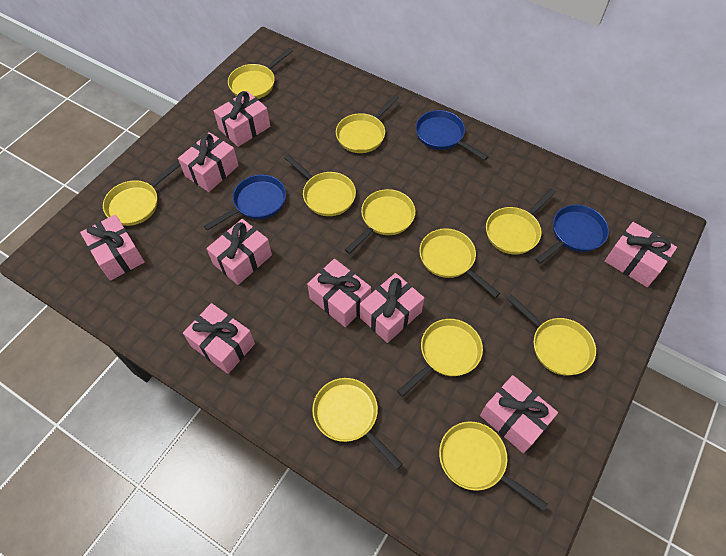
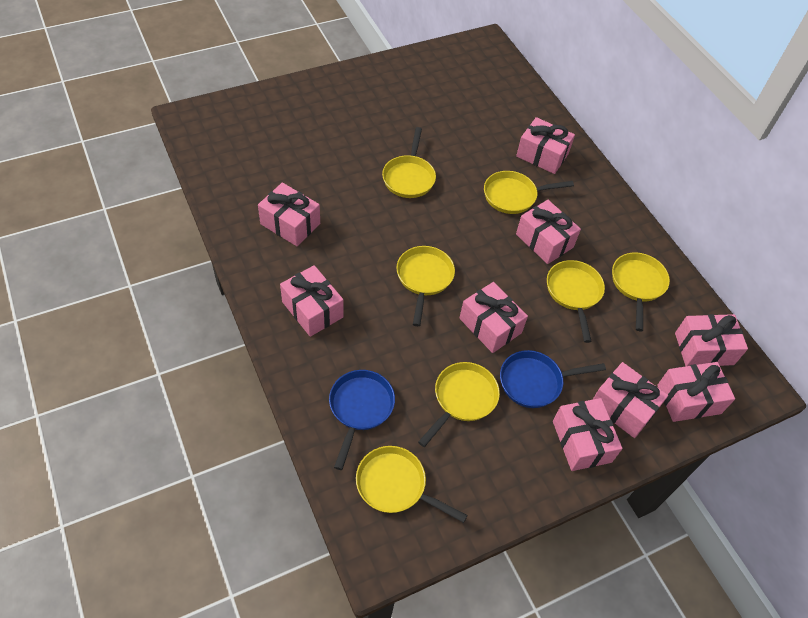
blue pan: [204,175,286,231] [416,110,488,161] [535,205,609,264] = 3 -> [329,370,395,470] [500,350,606,408] = 2
yellow pan: [103,161,181,226] [228,48,293,99] [284,154,356,216] [312,378,403,470] [336,95,399,153] [345,189,415,254] [397,319,483,397] [419,228,500,298] [439,421,548,511] [486,188,556,254] [506,294,596,376] = 11 -> [356,446,468,523] [382,127,436,198] [396,246,455,326] [418,362,500,447] [484,171,574,214] [547,260,605,343] [612,253,670,331] = 7

